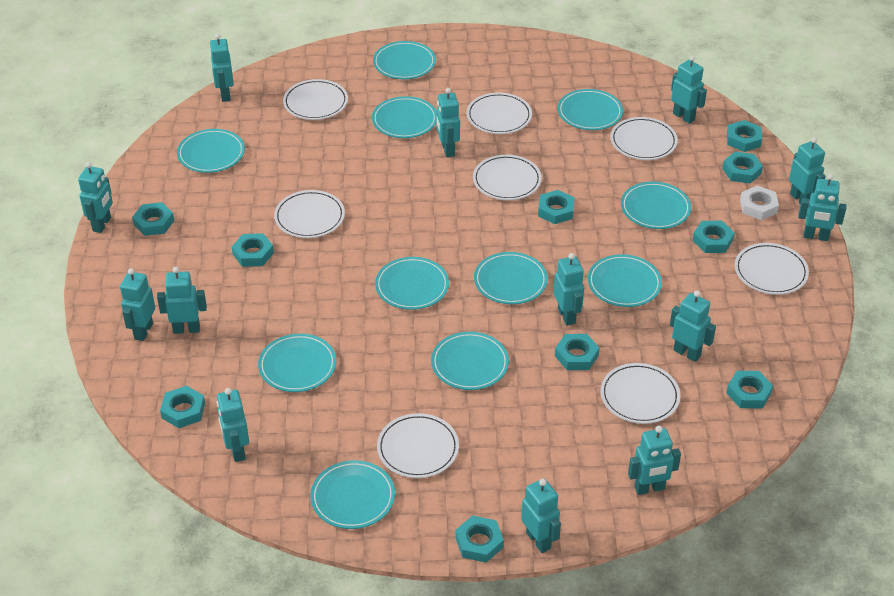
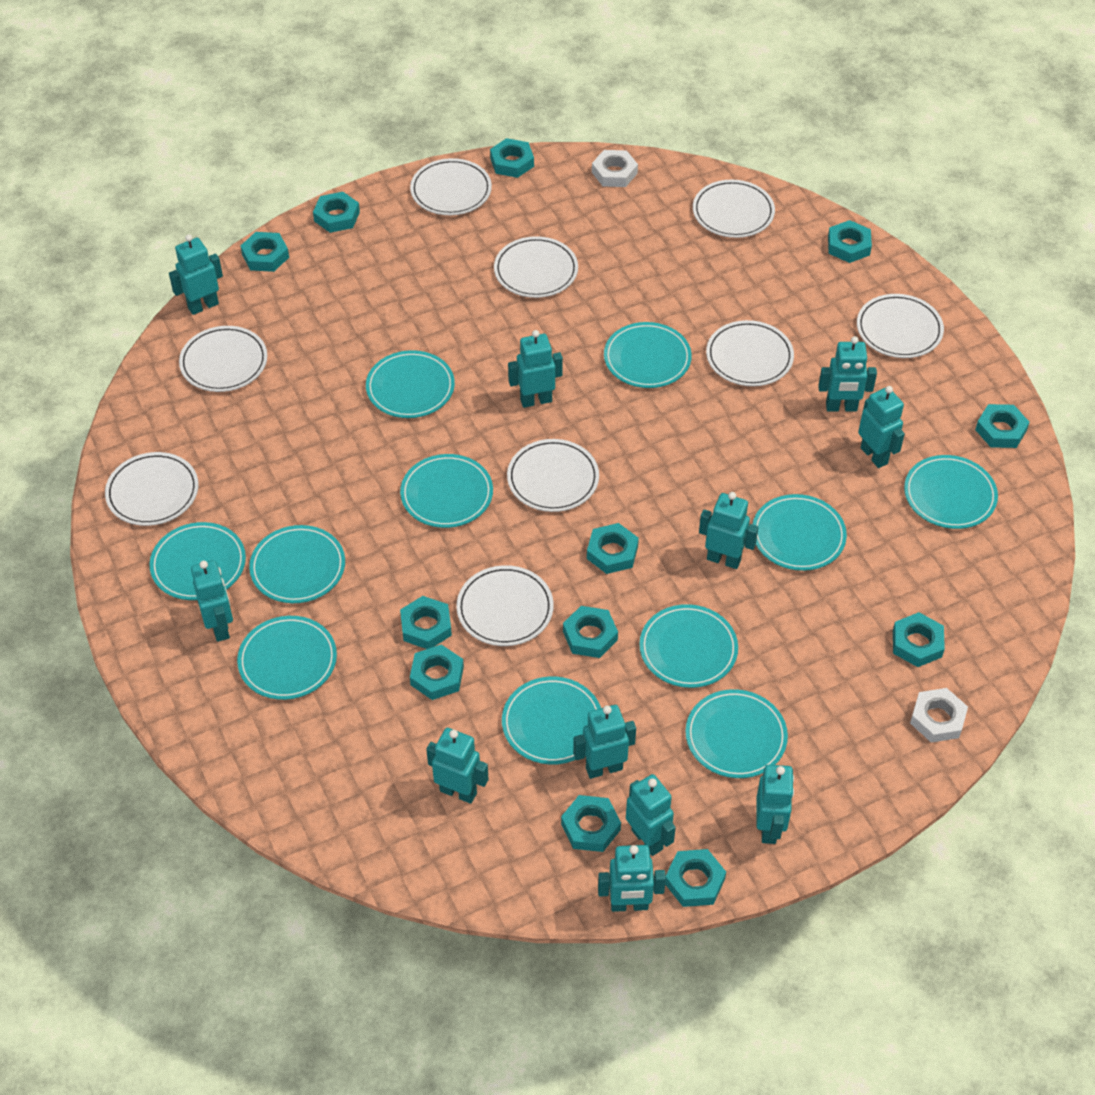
turquoise nut: [132,202,174,236] [160,386,205,428] [232,233,274,267] [455,515,504,563] [538,190,575,224] [555,334,599,370] [693,221,735,253] [722,152,763,184] [726,371,773,409] [727,120,762,152] = 10 -> [241,232,289,272] [313,192,360,233] [400,596,452,649] [410,644,464,700] [490,138,534,178] [561,795,621,852] [563,606,618,658] [587,523,639,574] [665,849,726,907] [828,220,872,263] [893,612,945,667] [975,404,1029,448] = 12
turquoise robot: [78,162,113,233] [120,268,155,341] [157,267,207,334] [209,34,234,102] [217,388,249,462] [436,88,460,157] [521,478,561,553] [554,253,584,326] [628,426,681,495] [670,290,716,362] [671,55,707,124] [789,137,826,204] [798,174,847,241] = 13 -> [169,234,223,315] [191,560,233,642] [426,728,489,804] [508,330,563,408] [573,705,636,779] [598,845,666,912] [626,774,676,856] [699,492,758,569] [756,765,794,844] [818,336,877,412] [858,386,905,468] = 11
white nut: [740,186,779,220] = 1 -> [592,150,638,187] [910,688,968,743] = 2
white plate: [274,190,345,238] [283,79,348,120] [377,413,459,478] [467,93,532,134] [473,155,542,200] [601,363,680,424] [610,117,678,160] [735,243,809,295] = 8 -> [105,452,198,526] [179,326,268,392] [410,158,492,215] [456,565,554,646] [494,236,578,298] [507,439,599,512] [693,180,775,238] [706,320,794,386] [857,294,944,358] = 9

